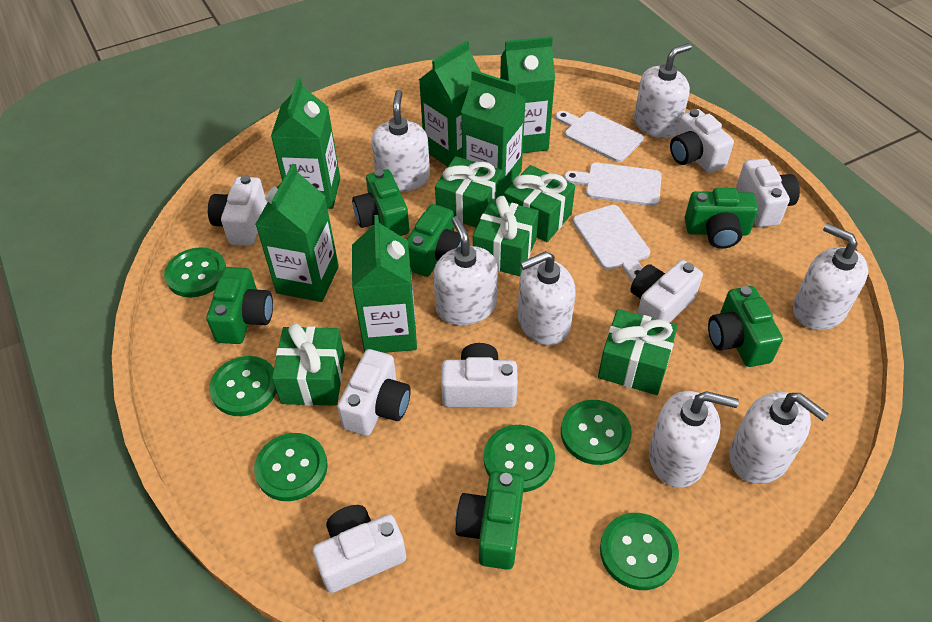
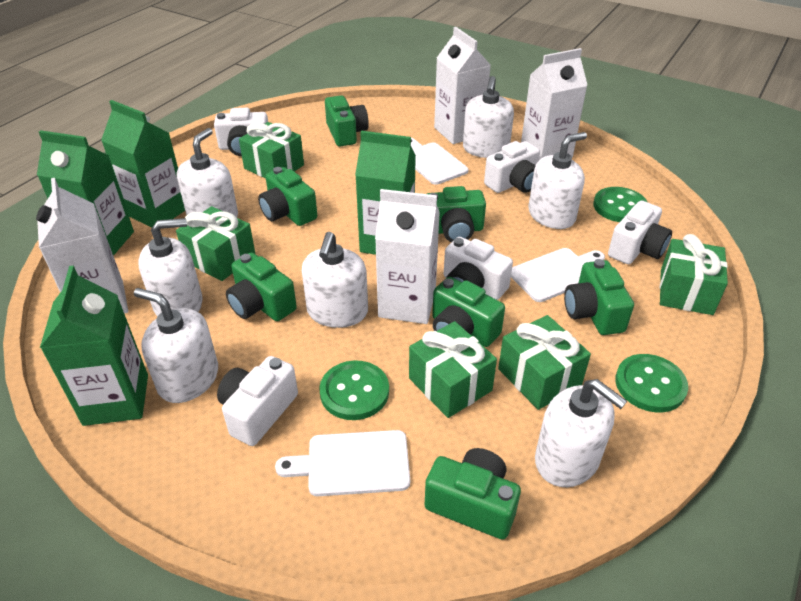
green button: [164,247,226,297] [209,356,277,416] [254,433,328,501] [484,425,555,492] [561,400,632,465] [600,513,679,590] = 6 -> [319,360,389,420] [593,187,647,222] [615,354,688,412] = 3
green camera: [207,267,273,344] [352,169,409,236] [406,204,461,277] [455,471,524,570] [685,188,758,249] [708,286,783,367] = 6 -> [226,252,297,321] [258,167,317,226] [325,95,369,146] [425,448,521,540] [427,186,486,242] [432,277,505,347] [564,259,634,335] = 7
green carton: [255,164,339,302] [271,78,340,209] [352,215,417,353] [419,41,481,167] [461,70,526,196] [500,36,555,153] = 6 -> [37,130,134,256] [40,266,148,426] [101,100,185,228] [355,131,416,255] = 4
white camera: [208,175,267,246] [313,505,406,593] [337,349,411,436] [441,343,518,408] [630,260,703,323] [670,109,734,173] [736,158,800,227] = 7 -> [214,108,268,156] [217,356,298,446] [444,237,513,300] [484,141,540,193] [608,201,672,264] = 5
white carton: none = 0 -> [36,178,128,314] [375,189,440,324] [434,27,491,144] [521,48,588,160] = 4

